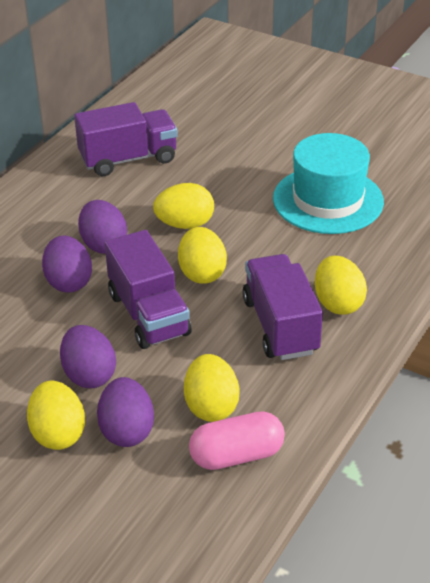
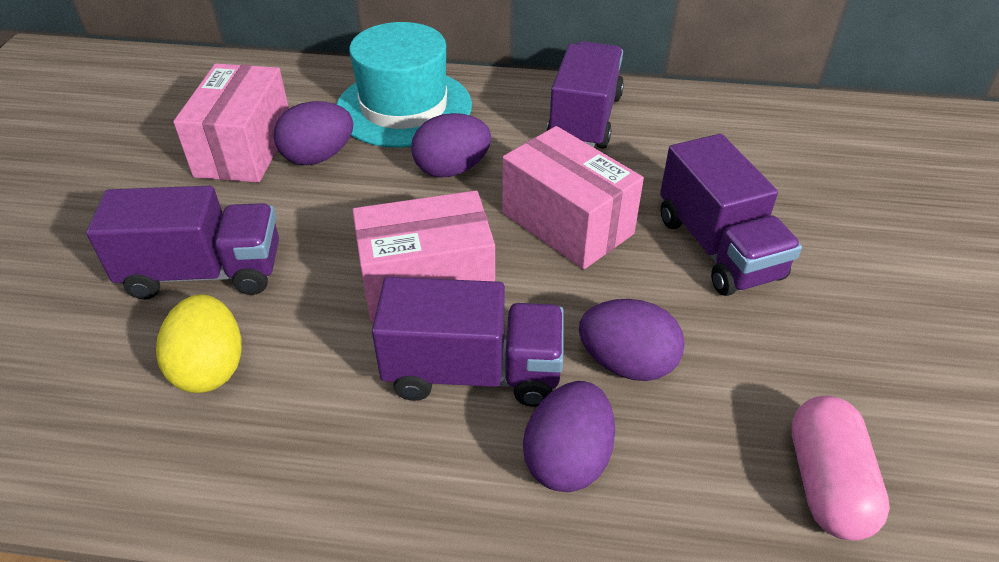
pink box: none = 0 -> [173,63,289,183] [352,191,495,322] [502,126,644,269] = 3
purple truck: [74,102,178,176] [105,230,191,349] [242,254,323,360] = 3 -> [86,186,279,299] [372,277,564,407] [547,41,624,149] [660,134,802,296] = 4
yellow egg: [27,380,85,450] [153,183,214,229] [178,227,227,284] [184,354,240,422] [315,256,367,315] = 5 -> [156,294,242,393] = 1

